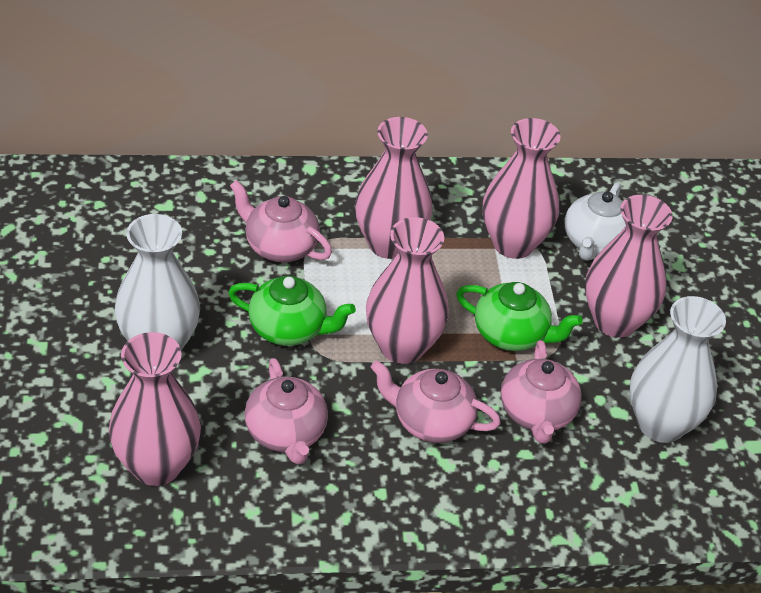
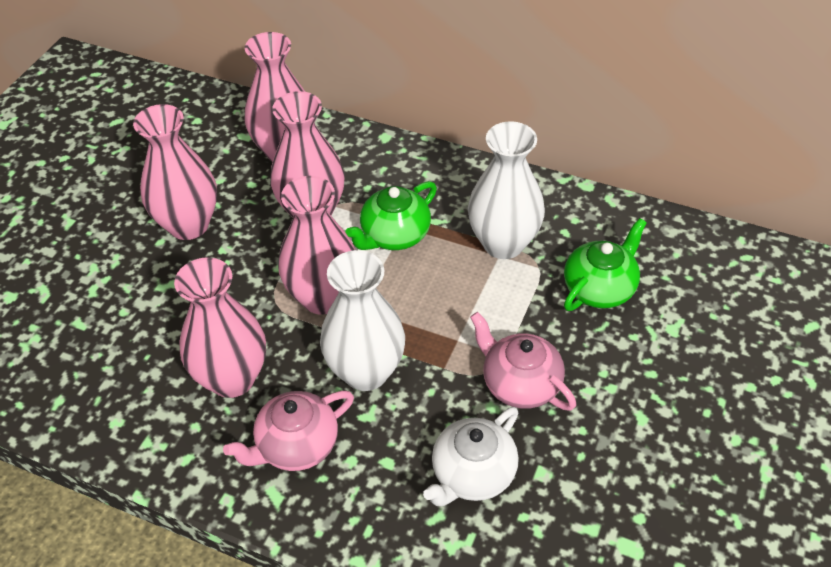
pink teapot: [230,180,332,262] [244,358,328,465] [371,361,501,443] [501,340,582,444] = 4 -> [223,391,354,471] [470,312,576,411] = 2

